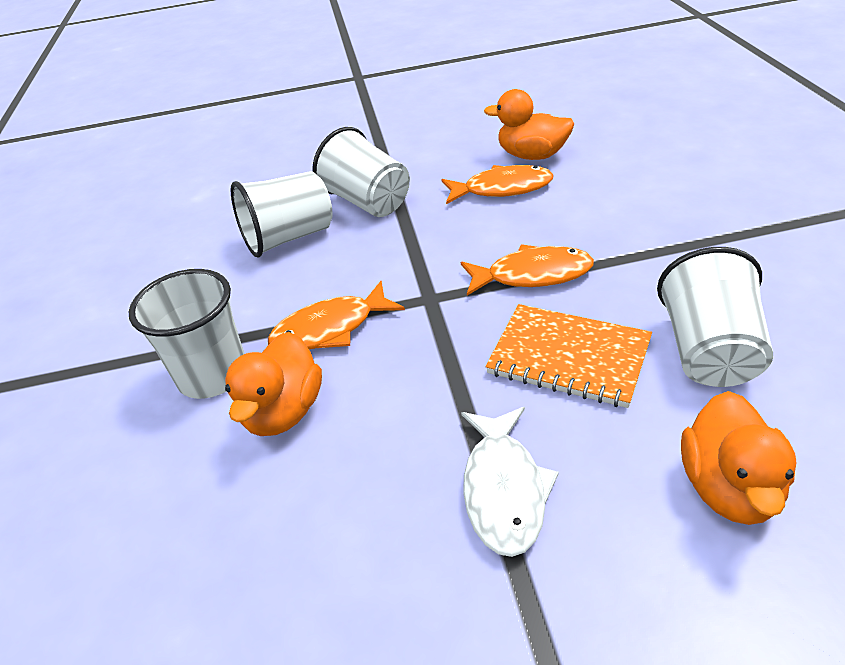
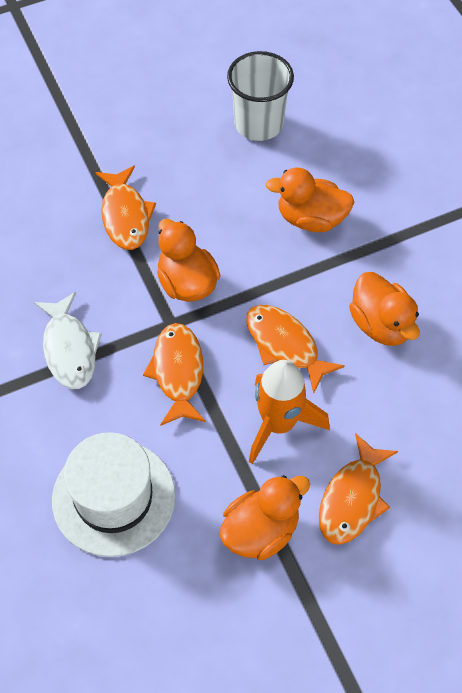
orange duck: [225,332,322,436] [484,89,574,160] [681,391,796,525] = 3 -> [157,219,221,302] [220,475,310,560] [266,168,354,232] [349,272,420,346] = 4
orange fish: [268,281,405,350] [441,165,554,204] [461,244,594,296] = 3 -> [96,165,156,250] [143,323,206,426] [246,305,345,394] [319,433,398,545] = 4
orange notebook: [486,304,652,408] = 1 -> none = 0
orange rocket: none = 0 -> [249,360,330,464] = 1
white cup: [129,269,245,399] [230,171,332,257] [312,127,410,217] [657,247,773,387] = 4 -> [227,51,294,141] = 1
white hat: none = 0 -> [52,432,175,557] = 1

